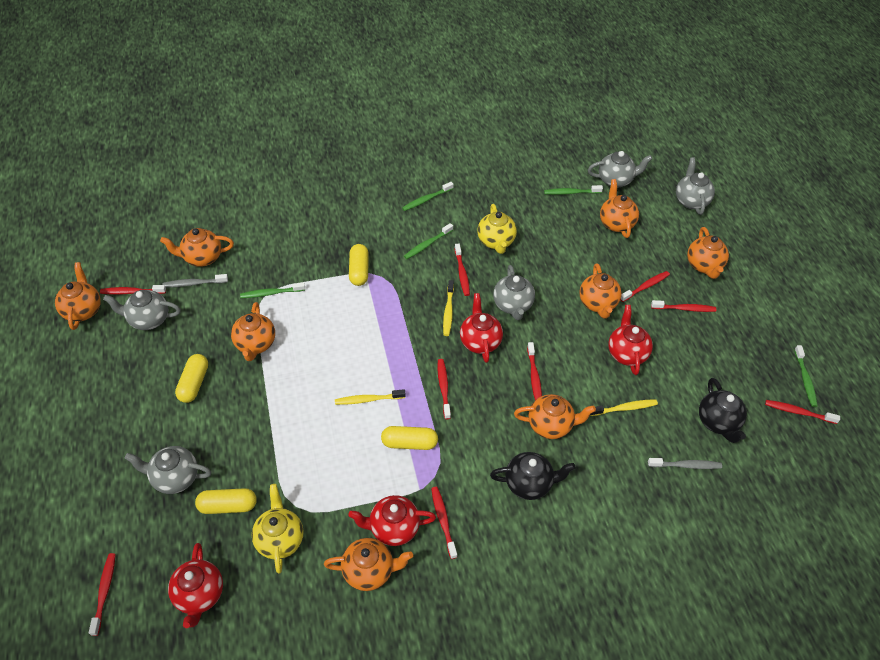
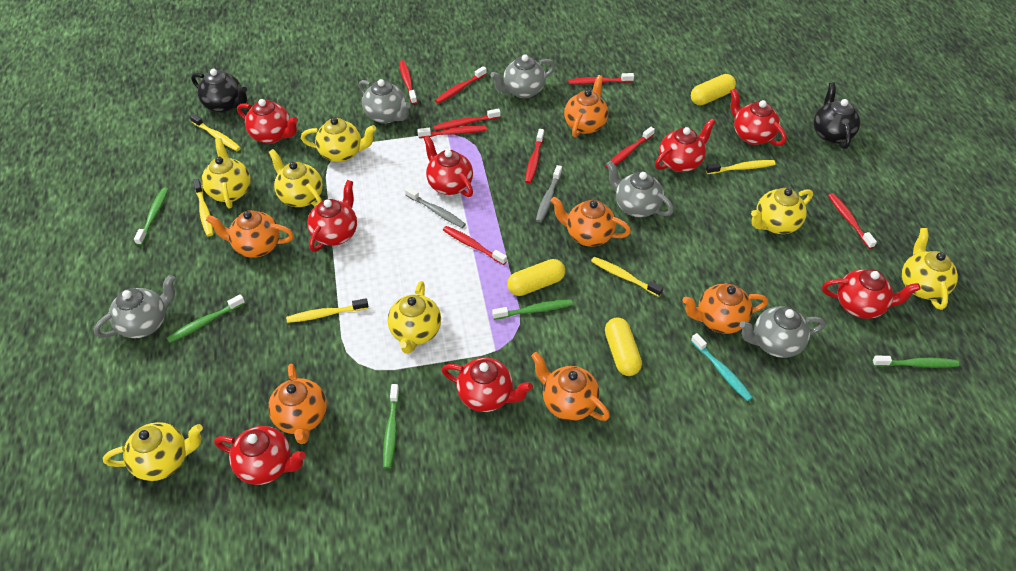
orange teapot: [55,262,101,330] [160,228,234,267] [231,302,275,361] [324,538,413,591] [514,394,596,439] [580,263,622,319] [600,179,639,238] [687,227,729,279] = 8 -> [206,210,294,258] [268,364,327,444] [531,352,610,421] [551,197,631,247] [564,75,608,137] [682,284,768,334] = 6
red teapot: [168,543,223,628] [349,495,436,546] [460,293,503,363] [608,305,653,375] = 4 -> [214,426,306,485] [237,99,298,144] [307,180,357,252] [424,135,473,197] [442,358,533,412] [655,118,716,172] [730,88,787,146] [822,269,920,319] = 8
turquoise toothbrush: none = 0 -> [691,333,753,401] = 1
yellow capsule: [175,354,208,403] [195,488,257,514] [349,244,369,286] [381,426,438,450] = 4 -> [507,259,565,296] [605,318,642,376] [691,74,736,105] = 3
yellow teapot: [251,484,303,573] [477,204,517,254] = 2 -> [103,422,203,481] [202,138,251,208] [269,149,323,207] [301,117,377,162] [388,281,441,354] [751,188,813,234] [902,228,958,310] = 7
yellow toothbrush: [335,389,406,405] [443,280,454,336] [590,399,658,416] = 3 -> [190,114,241,151] [193,179,213,236] [286,298,368,323] [591,257,663,297] [706,160,776,174] = 5

